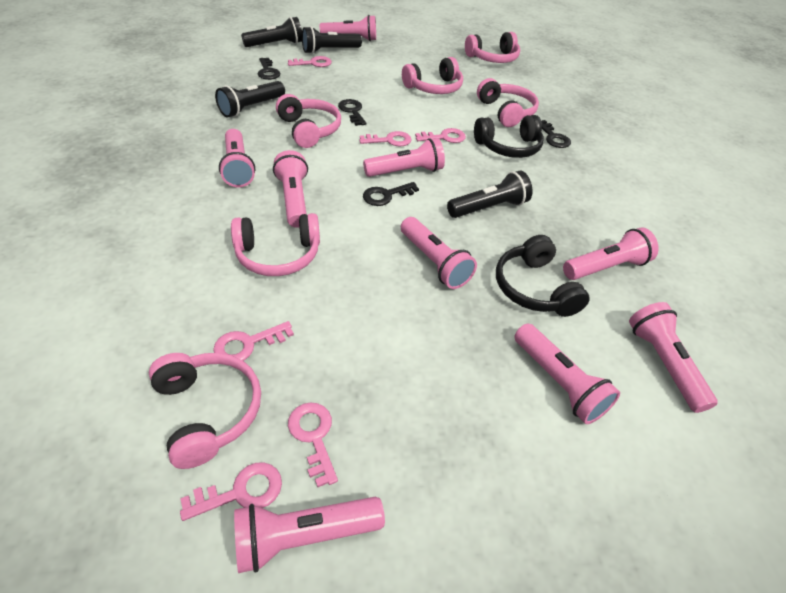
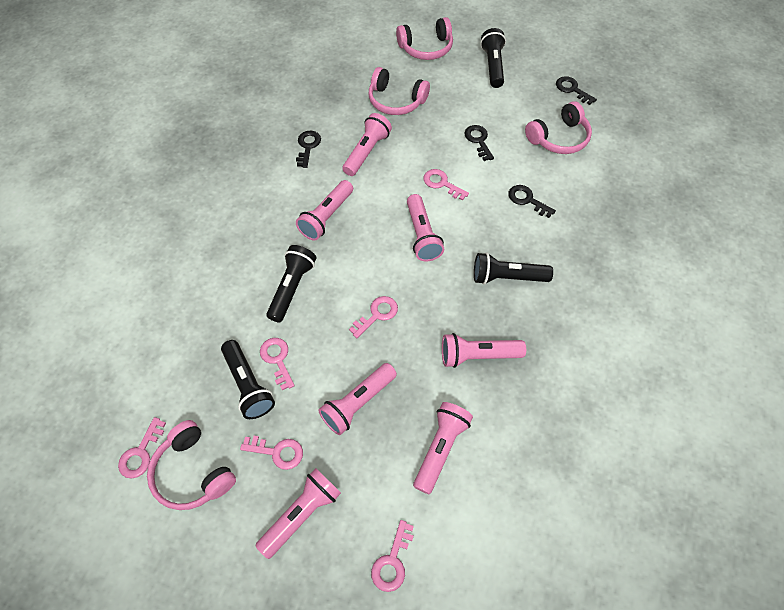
black headphones: [474,115,544,158] [496,235,590,317] = 2 -> none = 0
pink flashlight: [219,129,255,187] [234,497,385,573] [273,150,308,228] [320,15,376,41] [363,138,445,177] [401,217,477,289] [514,324,620,424] [563,227,659,280] [629,302,718,413] = 9 -> [255,468,341,559] [296,180,353,241] [318,363,397,435] [342,113,392,176] [407,194,444,262] [413,402,473,494] [442,333,526,368] = 7
pink headphones: [149,353,261,469] [231,213,320,276] [276,94,341,148] [402,57,463,94] [465,32,520,63] [477,78,539,127] = 6 -> [147,420,236,510] [369,67,430,115] [396,17,453,60] [525,101,592,154] = 4

